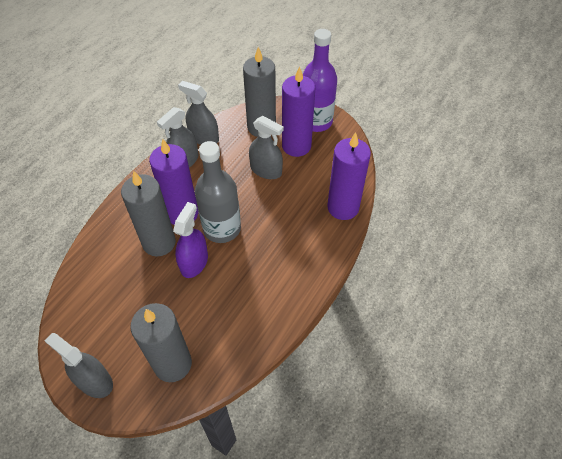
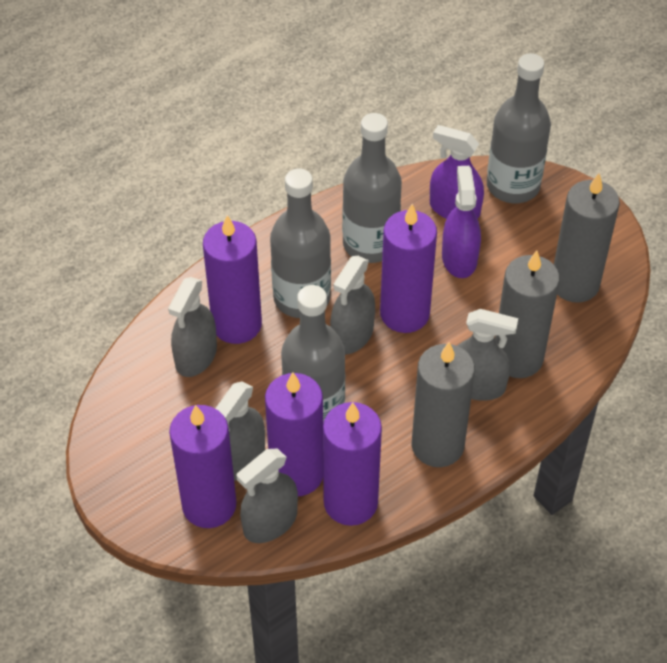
grey bottle: [195,141,241,243] = 1 -> [270,168,331,318] [281,285,345,423] [342,113,402,263] [487,53,551,203] = 4
grey spray bottle: [45,333,113,398] [157,107,198,168] [178,81,219,145] [249,116,284,179] = 4 -> [168,277,217,377] [215,381,265,480] [236,448,298,543] [330,256,375,354] [457,309,518,400] = 5
purple bottle: [303,29,337,132] = 1 -> none = 0
purple candle: [149,139,198,225] [282,66,315,157] [327,132,371,220] = 3 -> [169,405,236,528] [203,215,262,344] [265,372,323,496] [323,402,382,526] [380,204,437,333] = 5
purple spray bottle: [173,202,208,278] = 1 -> [430,125,484,219] [442,166,481,278] = 2

